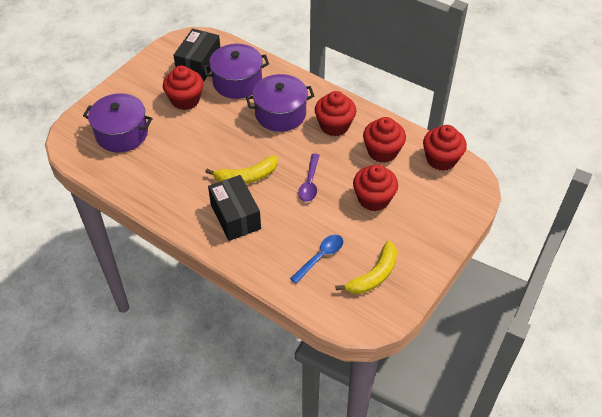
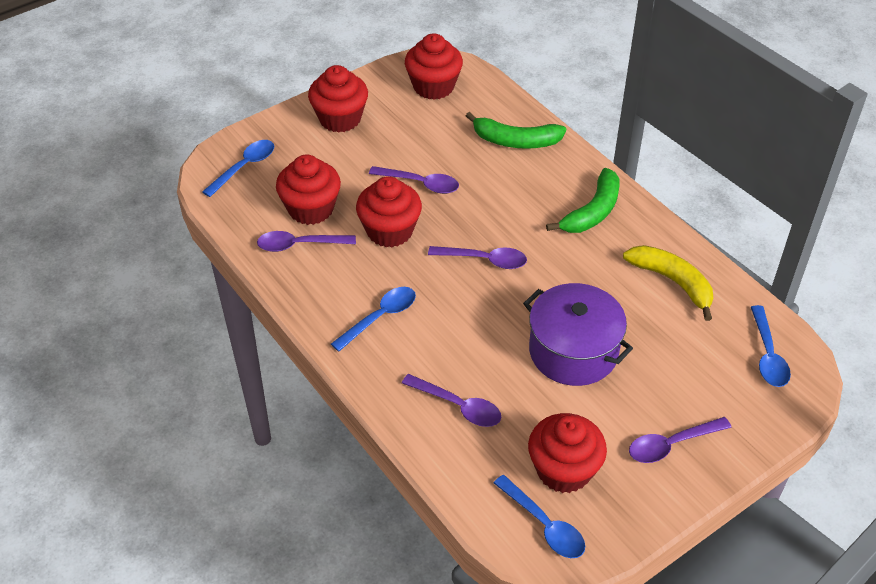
black box: [173,29,220,82] [208,175,261,241] = 2 -> none = 0
blue spoon: [290,235,343,284] = 1 -> [202,140,274,197] [331,287,416,352] [494,475,585,558] [751,305,791,387] = 4
green banana: none = 0 -> [466,112,566,149] [546,168,620,233] = 2
purple pot: [83,93,153,152] [203,44,269,99] [246,74,314,132] = 3 -> [523,283,633,386] = 1
purple spoon: [298,153,319,202] = 1 -> [257,231,356,252] [369,166,459,194] [402,374,501,427] [428,246,527,269] [629,417,731,463] = 5
yellow banana: [205,155,277,184] [336,241,397,294] = 2 -> [623,245,713,321] = 1

